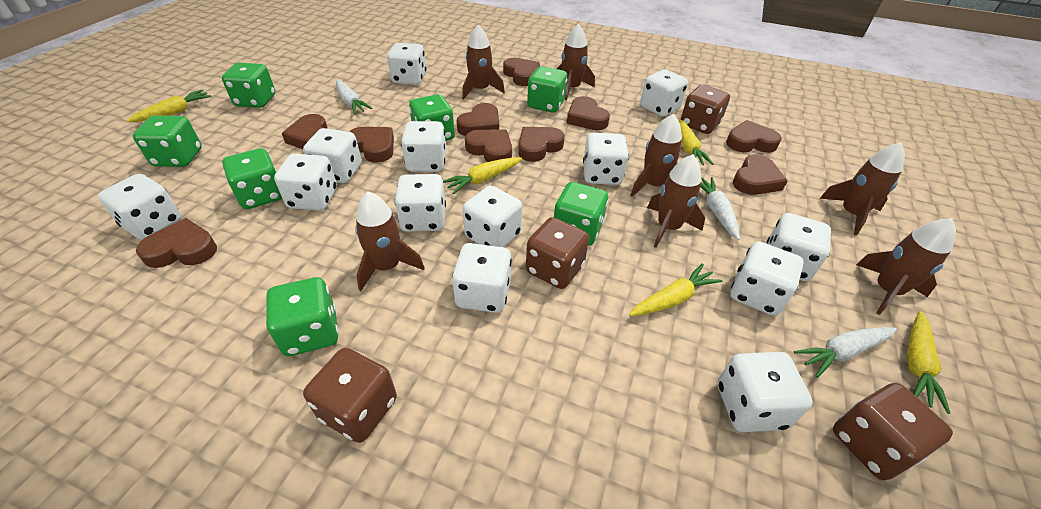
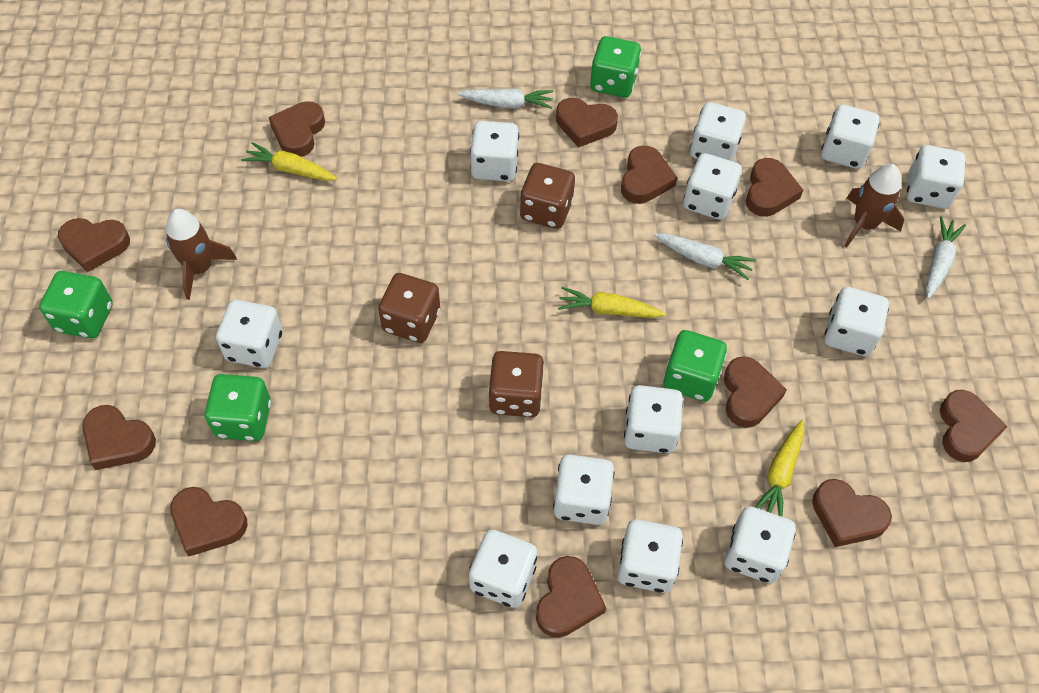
brown dice: [303,348,397,443] [526,217,589,289] [681,85,730,134] [833,383,953,480] = 4 -> [378,273,440,343] [488,351,544,417] [520,163,575,229] = 3
brown heart: [136,218,217,268] [282,114,328,149] [349,127,394,163] [457,103,499,136] [465,130,512,162] [503,58,540,86] [518,127,565,162] [567,96,610,130] [726,120,782,153] [733,154,788,195] = 10 -> [58,218,130,272] [82,405,156,470] [170,487,248,556] [269,101,325,157] [536,556,606,638] [556,98,618,148] [621,146,677,204] [724,356,787,428] [746,158,803,217] [812,479,892,547] [940,390,1007,462] = 11
brown rocket: [355,191,425,291] [462,25,505,100] [557,24,595,100] [630,114,682,197] [647,154,705,248] [819,142,905,235] [856,218,956,315] = 7 -> [166,209,237,300] [844,164,904,247] = 2
green dice: [133,116,202,167] [222,63,275,108] [222,148,282,209] [266,277,339,356] [409,94,455,141] [527,66,567,113] [554,182,608,246] = 7 -> [39,271,113,338] [205,374,271,441] [590,36,641,98] [664,330,727,401] = 4
white dice: [98,174,182,240] [274,154,337,211] [303,128,362,183] [387,43,426,85] [394,174,446,232] [401,121,446,172] [452,243,512,313] [463,186,522,247] [583,133,629,185] [640,69,688,116] [717,352,813,432] [730,241,804,316] [766,213,831,281] = 13 -> [216,300,282,368] [469,529,537,608] [470,121,519,181] [553,454,614,525] [618,519,683,593] [624,385,683,453] [683,153,742,220] [690,102,746,161] [725,506,796,583] [821,105,880,169] [824,287,889,356] [907,145,965,209] = 12
yellow carrot: [127,89,211,122] [443,157,522,194] [629,263,722,316] [678,119,714,165] [907,311,950,414] = 5 -> [241,142,337,181] [558,287,666,318] [755,420,804,517] = 3

